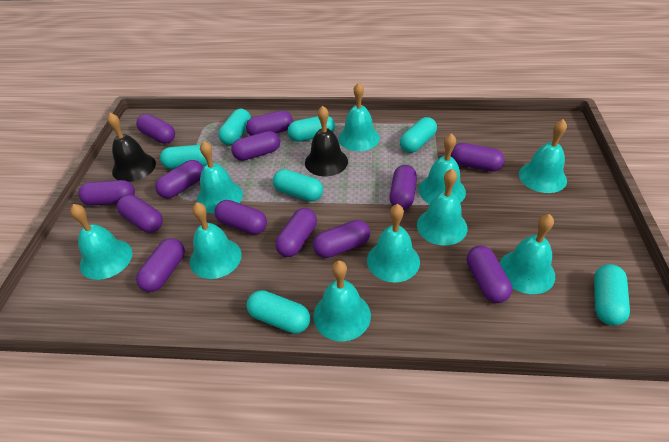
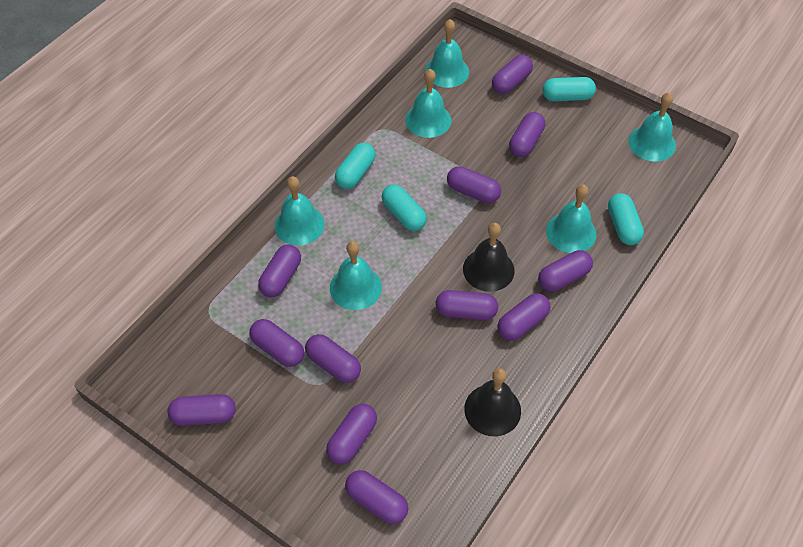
purple capsule: [78,180,135,205] [117,195,163,233] [136,114,175,144] [136,238,185,292] [155,160,204,198] [214,200,267,235] [231,131,280,161] [246,111,293,136] [275,208,317,257] [313,220,370,258] [390,165,417,210] [451,143,505,172] [467,246,512,303] = 13 -> [168,394,236,426] [249,319,304,367] [258,245,301,297] [305,334,361,383] [326,404,377,464] [345,470,408,524] [436,290,498,320] [447,166,501,203] [492,55,533,94] [498,293,550,341] [509,112,545,157] [538,250,593,292] = 12
turquoise bell: [70,204,132,280] [190,202,242,279] [197,141,243,213] [313,261,371,341] [338,82,380,151] [367,204,420,283] [417,169,468,246] [419,133,466,204] [499,214,555,294] [519,119,567,193] = 10 -> [275,176,325,245] [330,241,382,310] [405,69,451,138] [425,19,469,88] [546,184,596,253] [628,92,676,162] = 6
turquoise capsule: [160,145,207,169] [218,109,251,145] [247,290,310,334] [273,169,323,201] [287,116,335,142] [400,117,437,153] [594,264,630,326] = 7 -> [335,143,376,189] [382,184,427,231] [542,77,596,101] [608,193,644,245] = 4

